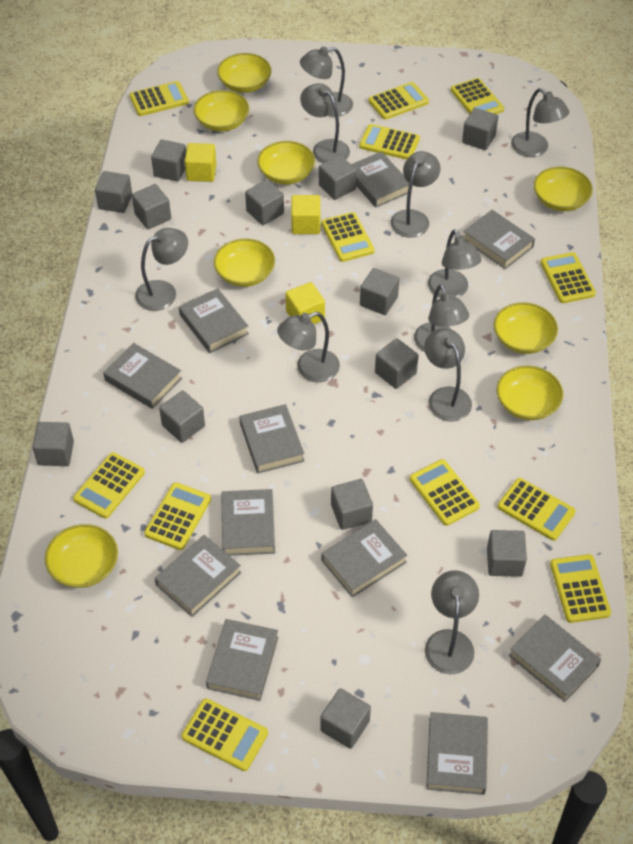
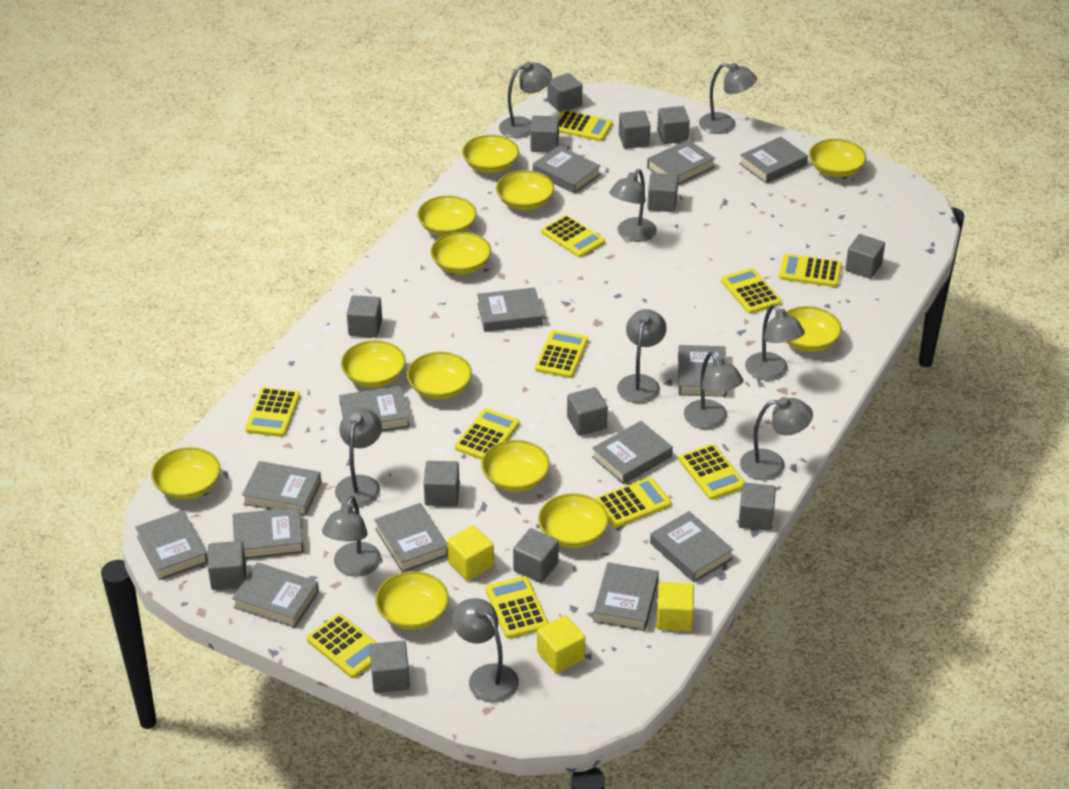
grey book: [103,343,182,409] [155,535,241,617] [179,288,249,353] [206,619,278,701] [221,489,275,556] [239,404,304,473] [321,519,407,597] [351,151,409,208] [426,712,488,795] [463,210,535,269] [509,614,601,702] = 11 -> [135,510,208,580] [232,507,304,559] [232,562,319,628] [242,461,321,516] [339,386,410,431] [374,503,448,573] [477,287,543,332] [533,146,601,194] [592,421,673,484] [593,562,659,631] [647,139,715,185] [650,511,734,582] [678,345,726,397] [739,137,808,184] = 14
yellow bowl: [45,524,118,588] [193,90,249,131] [214,238,275,287] [217,53,271,93] [257,141,315,184] [494,302,558,354] [497,365,563,420] [534,167,593,211] = 8 -> [151,447,221,500] [341,340,406,388] [375,571,449,630] [407,352,472,400] [417,196,477,236] [430,232,491,274] [462,135,519,173] [481,440,550,492] [496,170,554,210] [538,494,609,548] [786,306,842,352] [809,139,866,177] = 12
yellow calculator: [73,452,145,518] [129,81,189,116] [144,482,211,550] [181,698,268,771] [321,212,375,262] [359,124,420,160] [368,82,429,120] [410,459,480,526] [451,78,504,114] [498,478,576,541] [540,252,596,303] [550,554,611,623] = 12 -> [245,387,300,437] [307,614,377,678] [455,408,519,460] [486,576,549,639] [535,330,588,378] [541,215,605,258] [559,110,613,141] [595,477,671,528] [679,444,746,500] [721,268,781,314] [779,254,842,287] = 11

